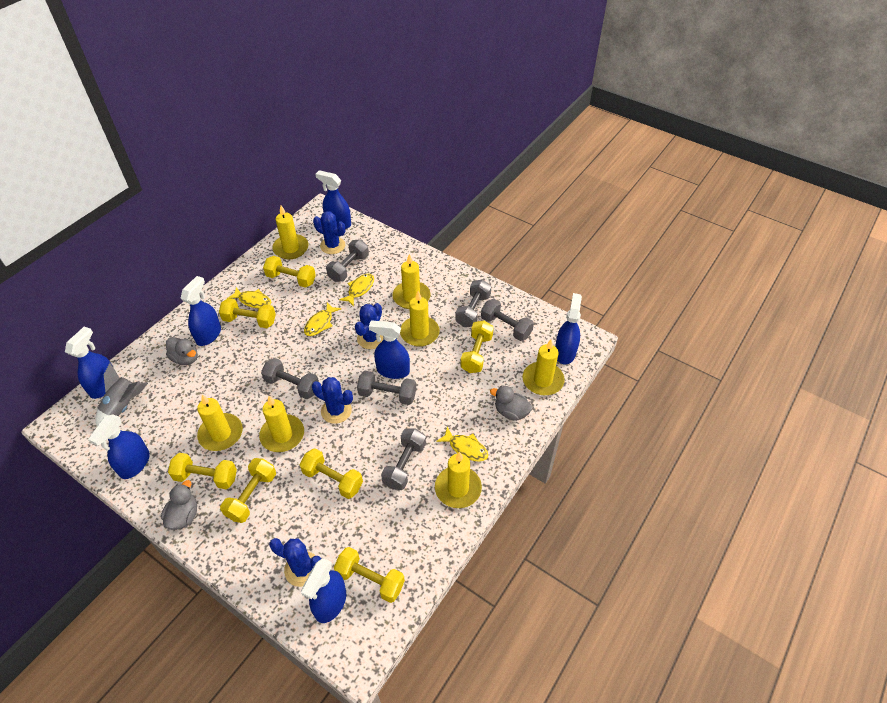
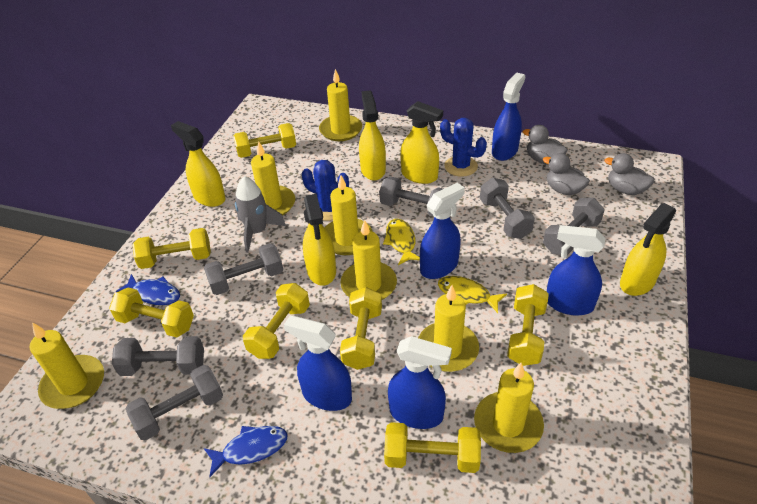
blue cactus: [269,538,321,587] [312,377,353,424] [313,211,345,254] [355,303,384,349] = 4 -> [302,160,349,221] [440,118,487,177] = 2
blue fish: none = 0 -> [116,274,180,305] [204,426,287,477] = 2
blue spray bottle: [65,327,112,399] [88,415,150,479] [180,276,221,346] [301,558,346,623] [316,170,351,229] [369,321,410,379] [555,293,582,365] = 7 -> [284,315,352,411] [388,336,452,429] [420,183,465,279] [492,72,525,161] [547,225,605,316] = 5
yellow fish: [227,287,271,308] [304,303,341,336] [339,274,374,307] [436,427,488,461] = 4 -> [383,219,420,265] [438,276,507,313] = 2
yellow spray bottle: none = 0 -> [171,121,226,207] [303,194,336,286] [359,91,386,180] [400,101,443,184] [620,203,677,296] = 5

